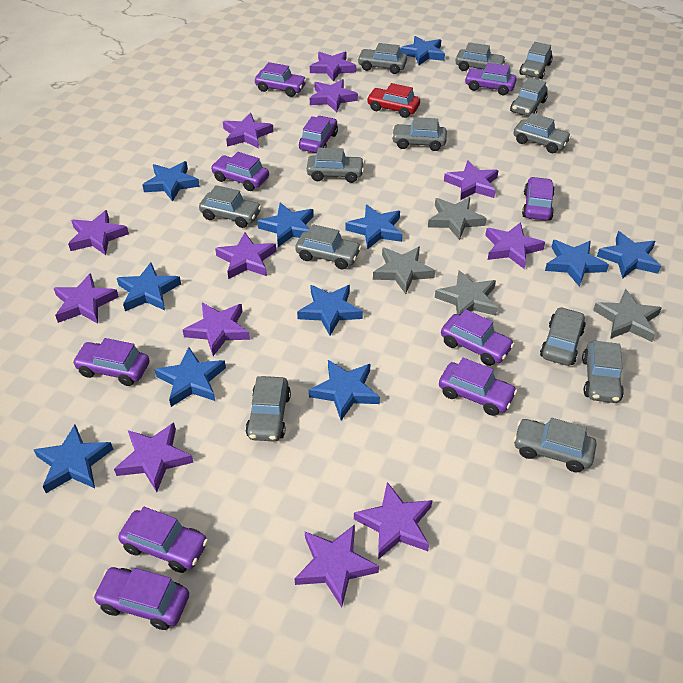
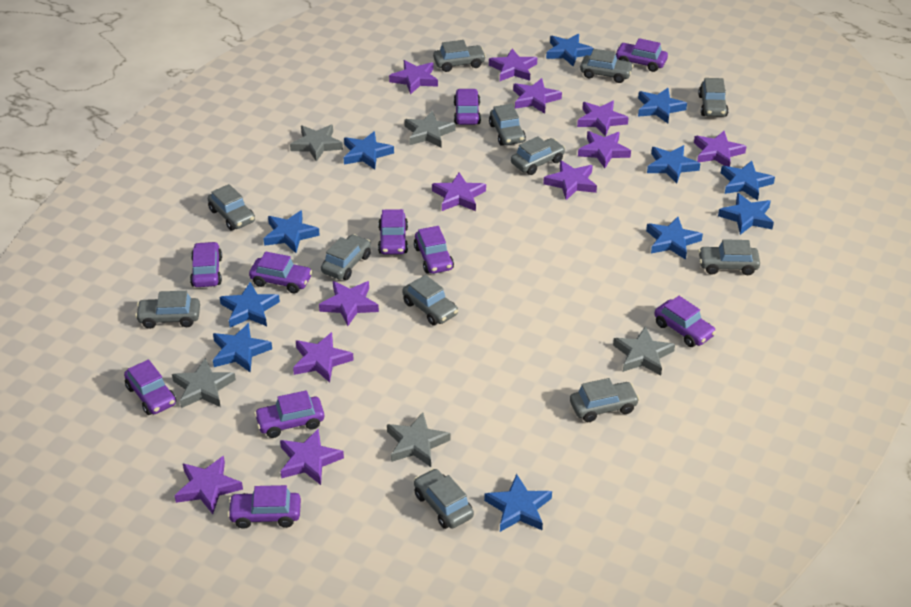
grey car: [199,185,261,228] [245,376,291,441] [295,224,361,269] [307,148,365,183] [357,43,407,74] [392,117,447,151] [455,42,506,71] [510,77,548,116] [513,418,597,472] [514,113,571,153] [519,42,553,79] [540,307,586,366] [582,341,624,403] = 13 -> [135,291,200,329] [208,184,255,230] [321,234,371,280] [402,275,458,325] [414,468,474,529] [433,40,486,72] [489,104,526,146] [511,136,565,175] [570,378,640,422] [580,49,634,83] [698,78,729,117] [698,239,760,275] = 12
grey star: [373,247,435,294] [428,197,487,240] [435,270,497,316] [593,289,662,342] = 4 -> [172,358,236,408] [290,125,343,162] [387,412,451,467] [404,111,455,147] [613,326,675,376] = 5
red car: [367,83,420,118] = 1 -> none = 0

